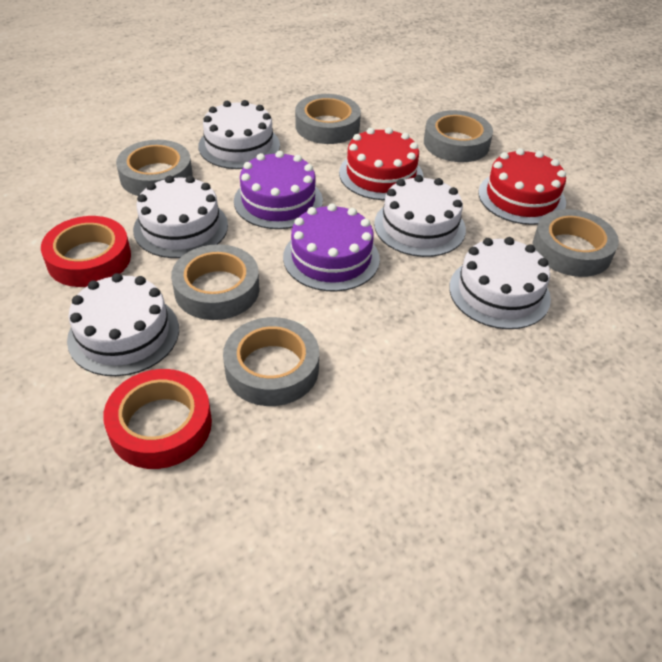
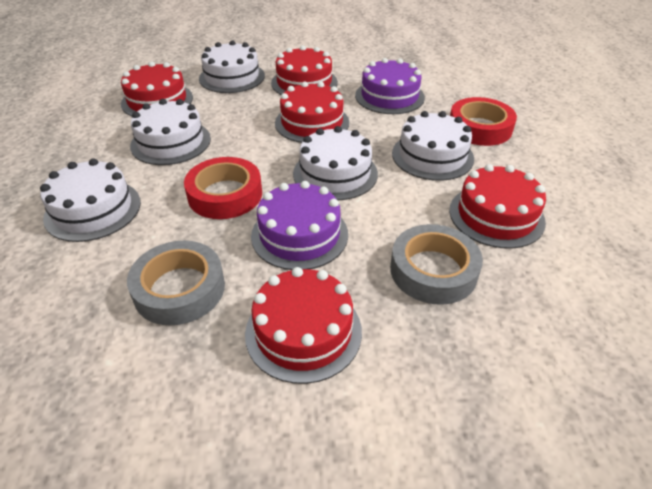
grey tape: [116,140,193,196] [171,244,260,320] [223,317,319,406] [295,94,361,144] [424,110,493,162] [532,209,619,277] = 6 -> [127,241,225,326] [390,224,483,305] = 2
red cake: [339,127,423,200] [478,148,566,225] = 2 -> [121,62,193,117] [245,267,362,384] [271,45,338,95] [275,81,349,143] [449,164,546,249] = 5

